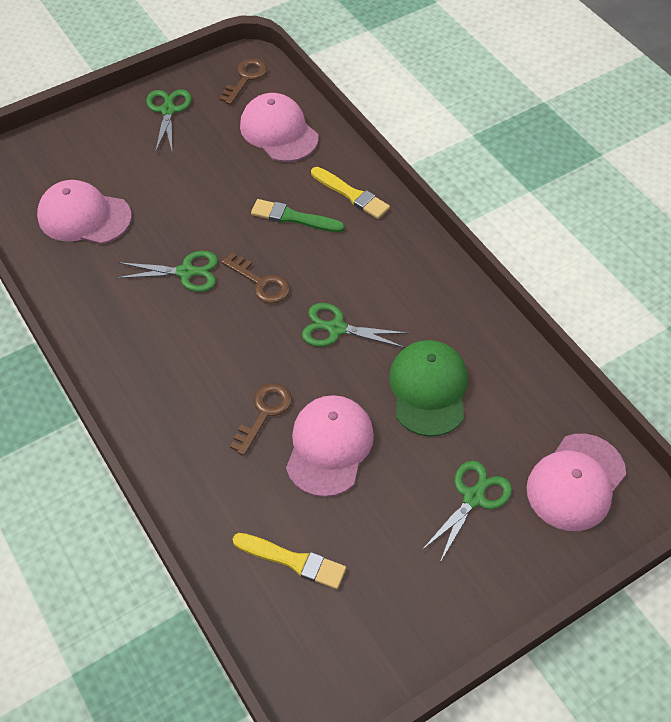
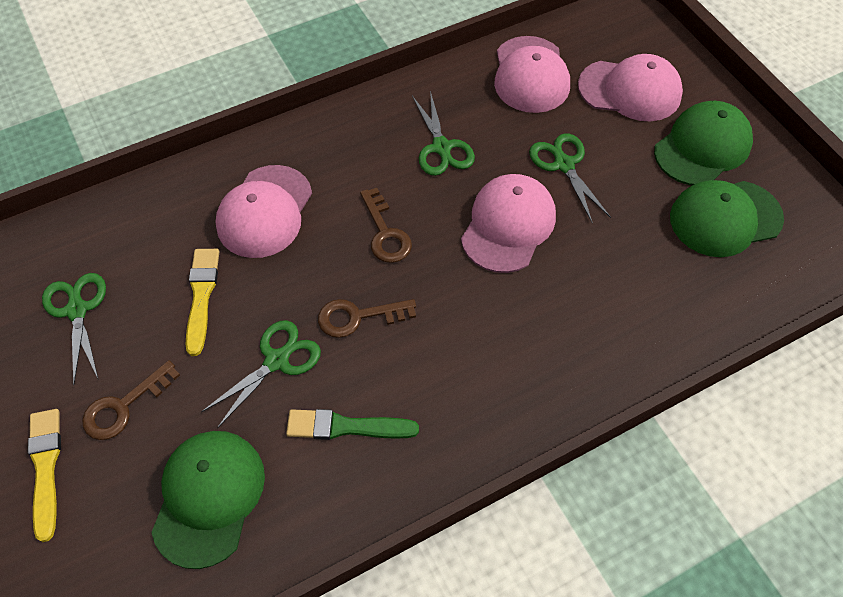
green cap: [389,340,468,437] = 1 -> [151,431,265,569] [654,101,753,185] [670,180,784,257] = 3

